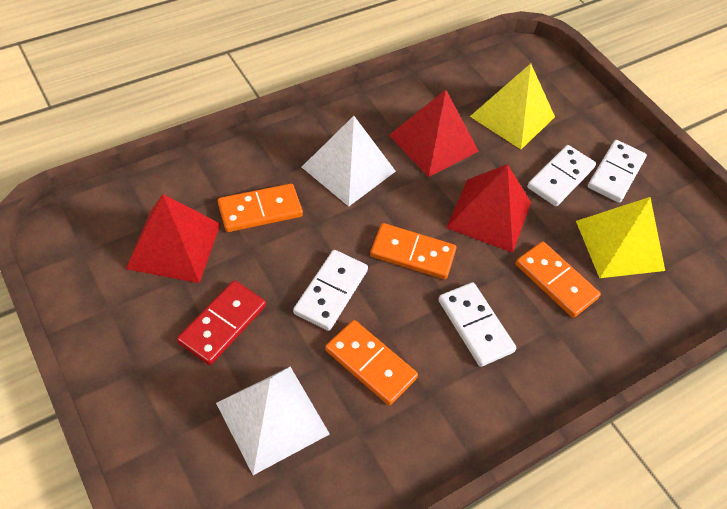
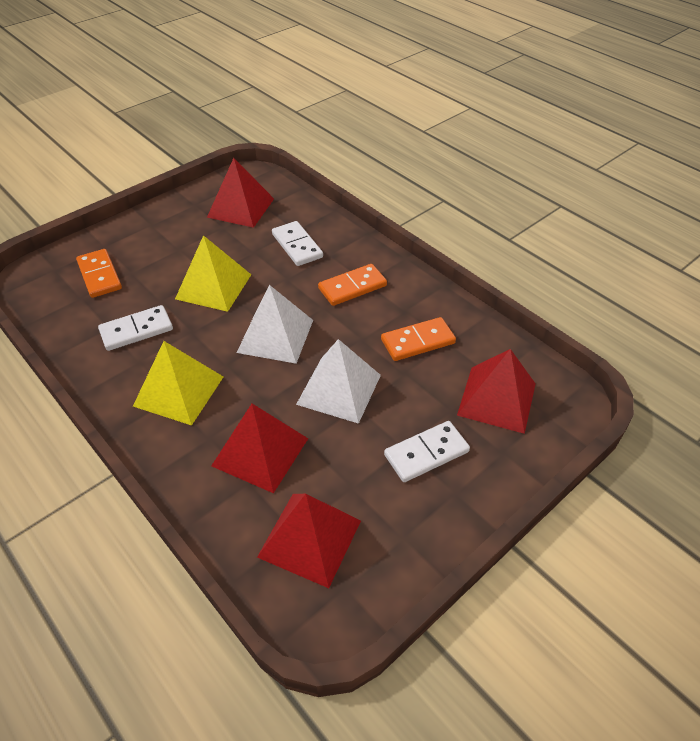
orange domino: [218,184,303,232] [325,320,418,405] [370,223,456,279] [516,241,601,318] = 4 -> [76,249,122,298] [318,264,387,306] [381,317,456,361] = 3
red domino: [177,280,266,365] = 1 -> none = 0
red pyramid: [126,194,220,283] [389,90,478,177] [446,164,531,253] = 3 -> [207,158,274,228] [211,404,308,493] [257,494,361,588] [457,349,536,434] = 4
white domino: [293,250,368,331] [438,282,516,367] [527,145,596,206] [588,140,647,203] = 4 -> [98,305,173,351] [272,221,323,266] [384,421,470,482] = 3

